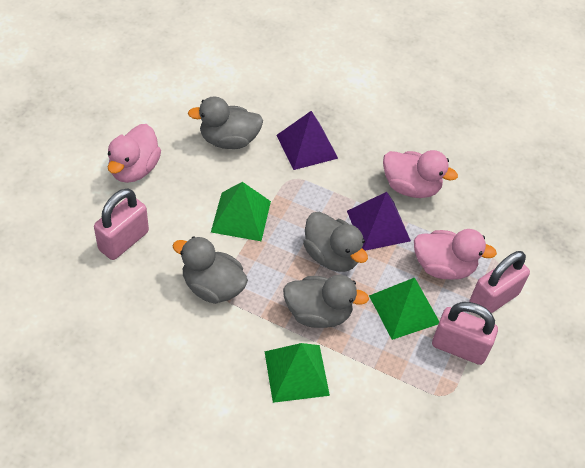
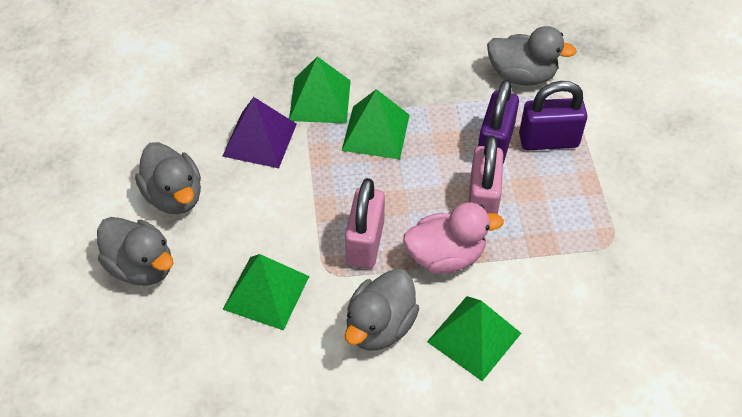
green pyramid: [211,182,271,241] [264,343,330,403] [369,278,439,340] = 3 -> [222,254,309,330] [289,56,351,124] [341,89,410,159] [427,296,521,381] = 4
pink duck: [108,124,161,183] [383,150,458,198] [414,229,497,280] = 3 -> [403,202,504,274] = 1
pink padlock: [94,189,149,260] [432,302,498,365] [469,251,530,313] = 3 -> [345,178,385,269] [469,135,503,215] = 2
purple padlock: none = 0 -> [478,79,519,163] [519,81,587,150] = 2
purple pyramid: [277,111,338,170] [347,192,411,251] = 2 -> [222,97,297,168] = 1

